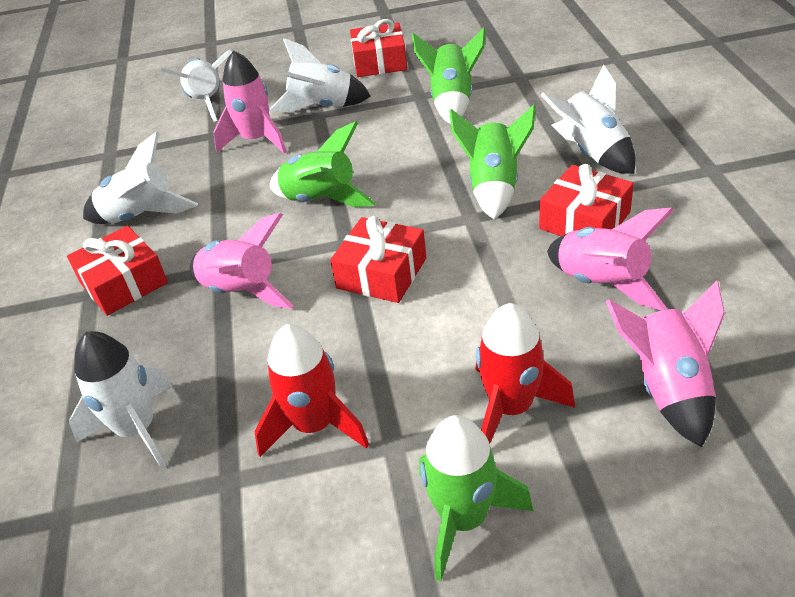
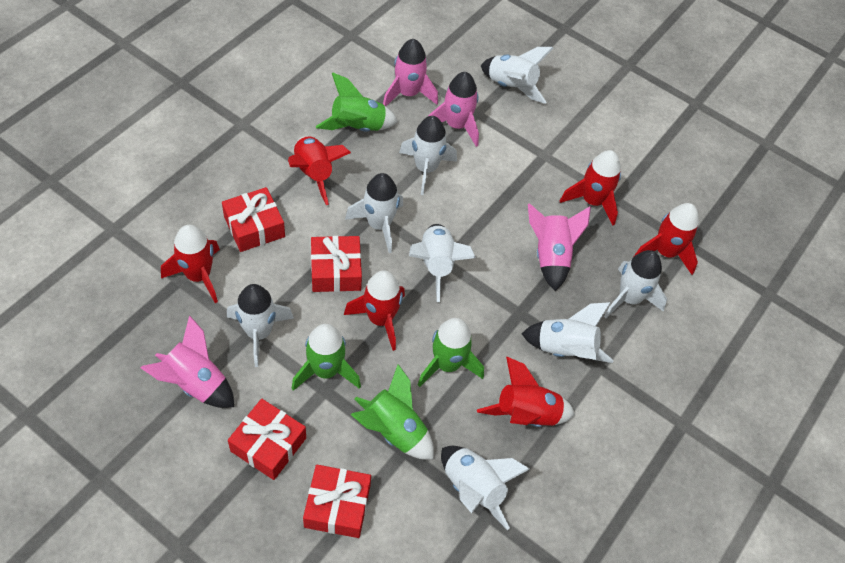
red rocket: [255,324,369,457] [476,303,575,444] = 2 -> [161,225,220,303] [288,136,351,205] [344,270,405,351] [477,357,575,427] [560,150,621,225] [634,203,699,275] = 6
white rocket: [69,331,172,469] [83,131,198,224] [161,50,232,122] [270,38,371,113] [541,65,636,174] = 5 -> [227,284,294,367] [345,173,403,253] [399,116,457,195] [409,224,476,302] [441,446,530,530] [480,47,553,104] [522,302,614,363] [604,250,667,318] = 8

